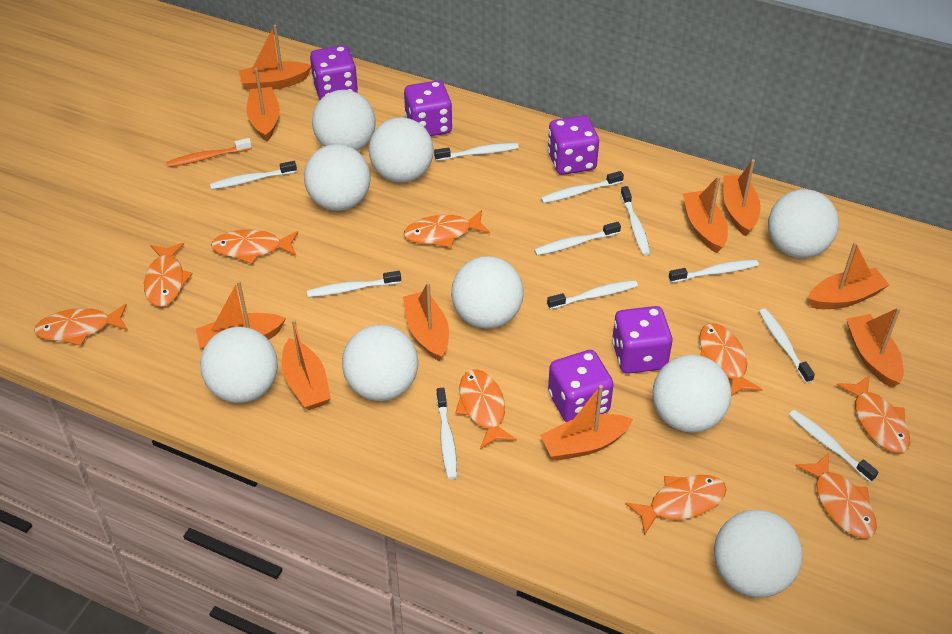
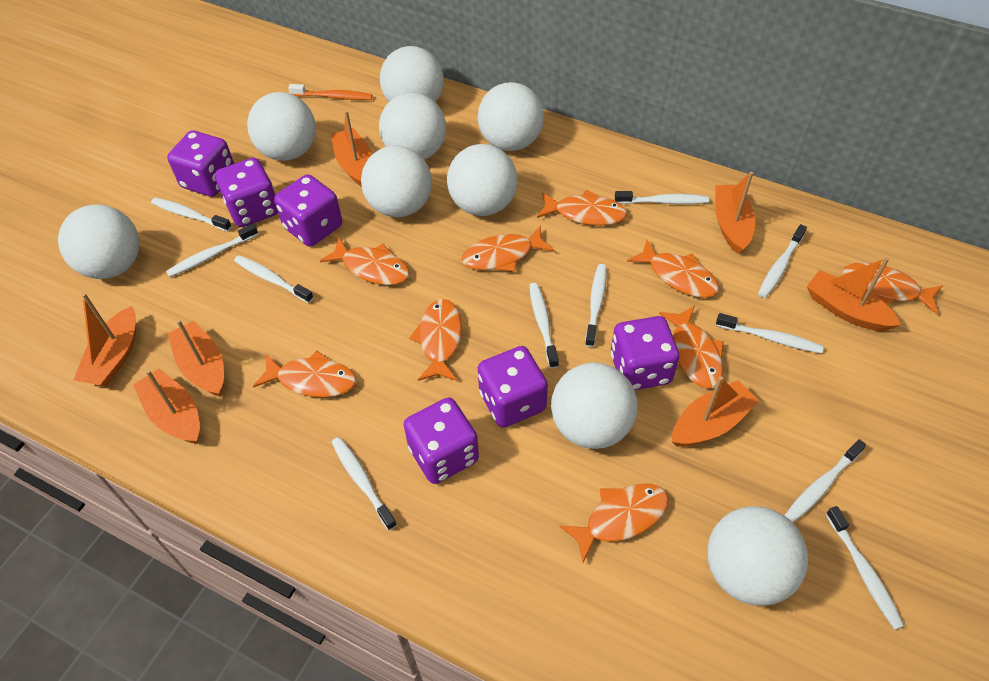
orange boat: [196,280,286,349] [239,25,311,91] [247,68,280,141] [282,319,331,410] [403,282,449,361] [540,385,633,461] [683,176,728,253] [723,159,761,237] [808,242,889,309] [846,307,904,388] = 10 -> [74,293,136,387] [133,369,200,444] [168,319,224,397] [331,111,372,187] [672,376,759,447] [715,172,755,254] [807,257,901,331] = 7
purple dice: [310,45,358,100] [404,80,452,136] [548,115,599,175] [548,350,614,422] [612,306,673,374] = 5 -> [167,130,234,197] [215,158,278,227] [274,174,342,247] [403,397,479,484] [478,346,548,428] [611,316,679,390] = 6

